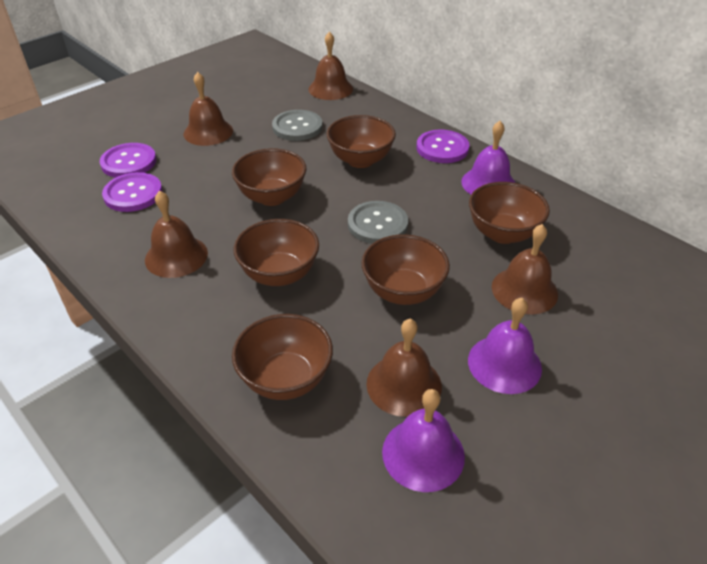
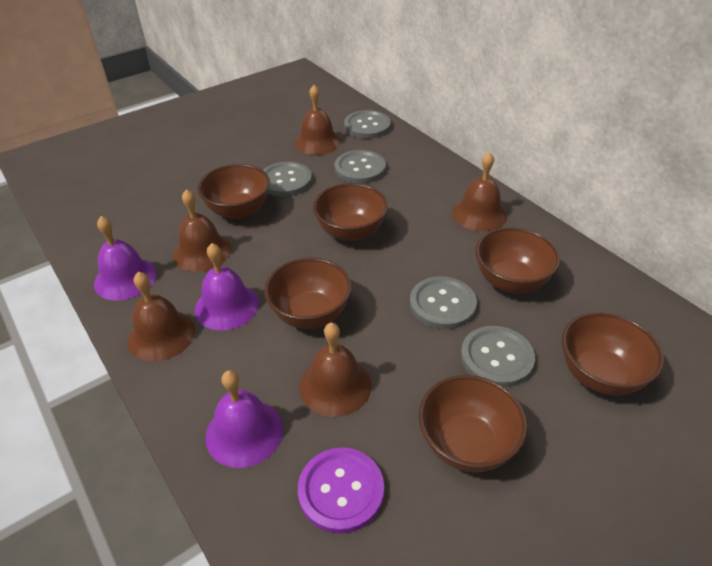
grey button: [272,110,323,141] [348,201,408,244] = 2 -> [263,162,312,197] [335,150,386,184] [344,110,391,139] [410,276,477,329] [461,326,535,387] = 5
purple button: [100,143,156,178] [102,172,162,212] [416,130,469,163] = 3 -> [298,447,384,534] = 1

